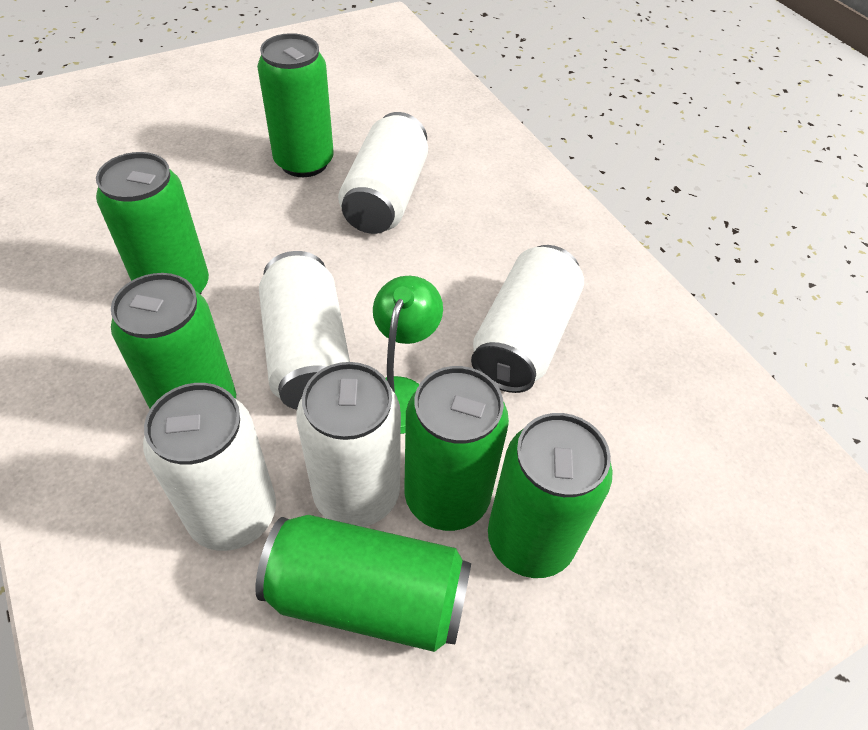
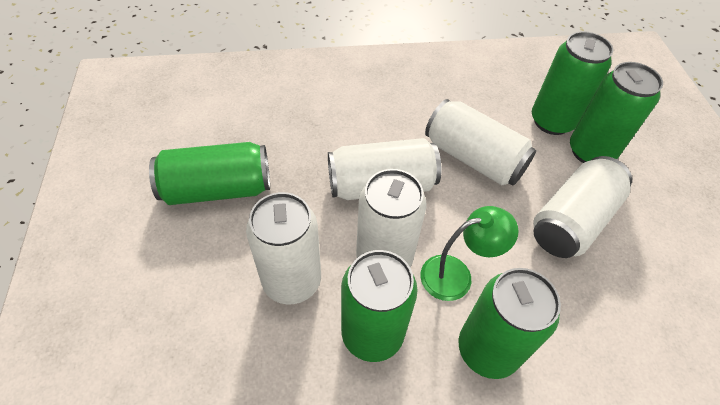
green can: [96,152,209,294] [111,273,236,409] [255,515,471,652] [257,33,334,177] [404,366,509,531] [488,413,613,578] = 6 -> [149,142,270,205] [341,250,418,362] [458,268,561,379] [532,31,613,135] [570,62,663,163] = 5

